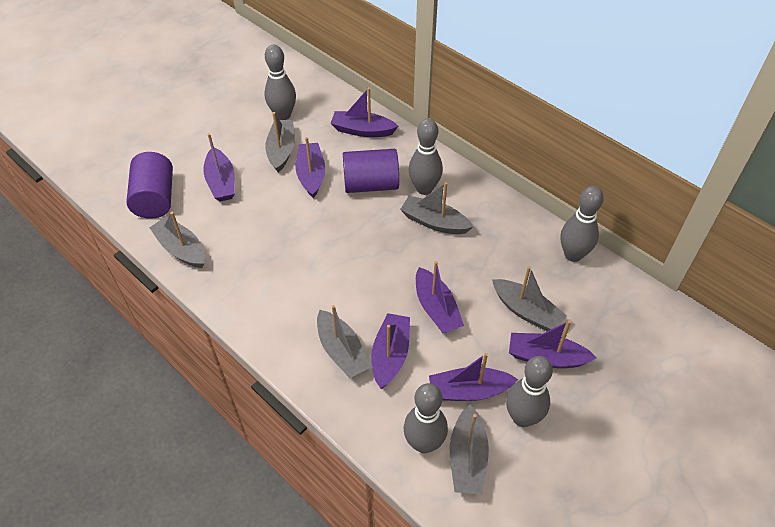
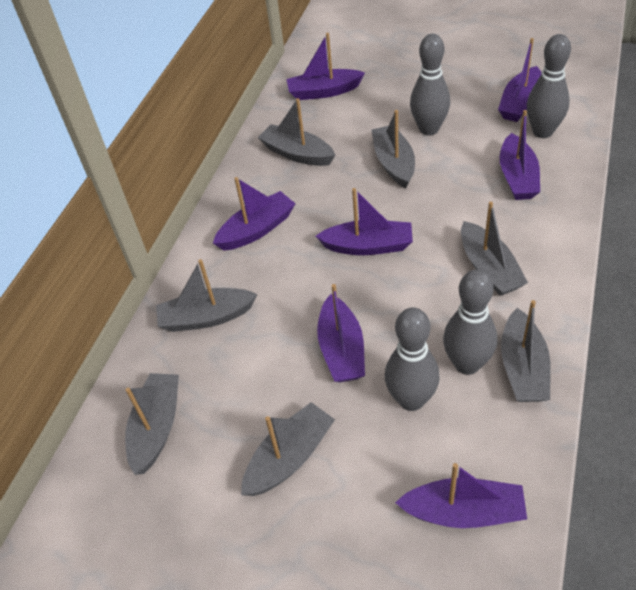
grey boat: [149,212,205,268] [265,112,295,173] [317,305,371,378] [400,182,473,234] [450,405,489,495] [492,266,567,331] = 6 -> [125,373,179,475] [156,259,258,332] [241,402,335,496] [258,98,335,166] [371,110,415,188] [461,201,528,296] [501,300,551,402] = 7
grey bowling pin: [264,45,296,120] [404,383,448,453] [408,118,443,195] [506,356,553,427] [560,186,604,262] = 5 -> [385,307,440,411] [410,34,450,135] [443,269,497,375] [527,34,571,138] = 4
purple cylinder: [126,152,173,219] [343,149,399,193] = 2 -> none = 0

